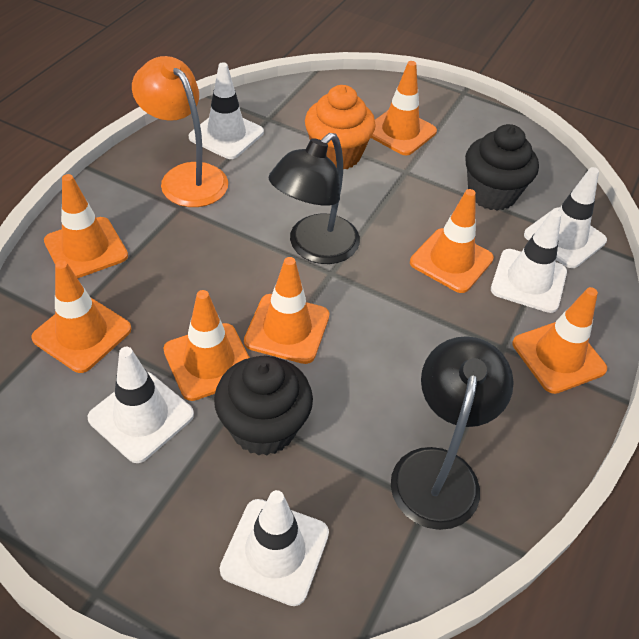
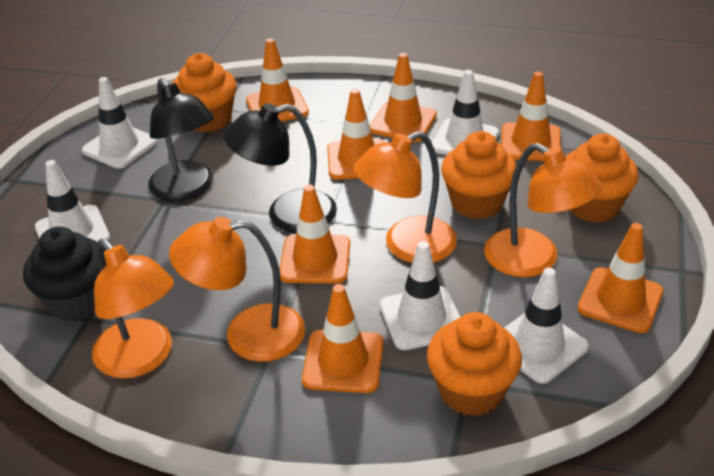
black cupcake: [214,356,313,456] [465,124,539,211] = 2 -> [23,226,107,321] = 1
orange cupcake: [305,85,376,169] = 1 -> [172,53,237,132] [427,312,522,416] [441,131,516,219] [565,134,638,223] = 4
orange lamp: [132,56,228,207] = 1 -> [92,239,174,379] [169,217,305,362] [353,131,457,263] [484,143,602,277] = 4

